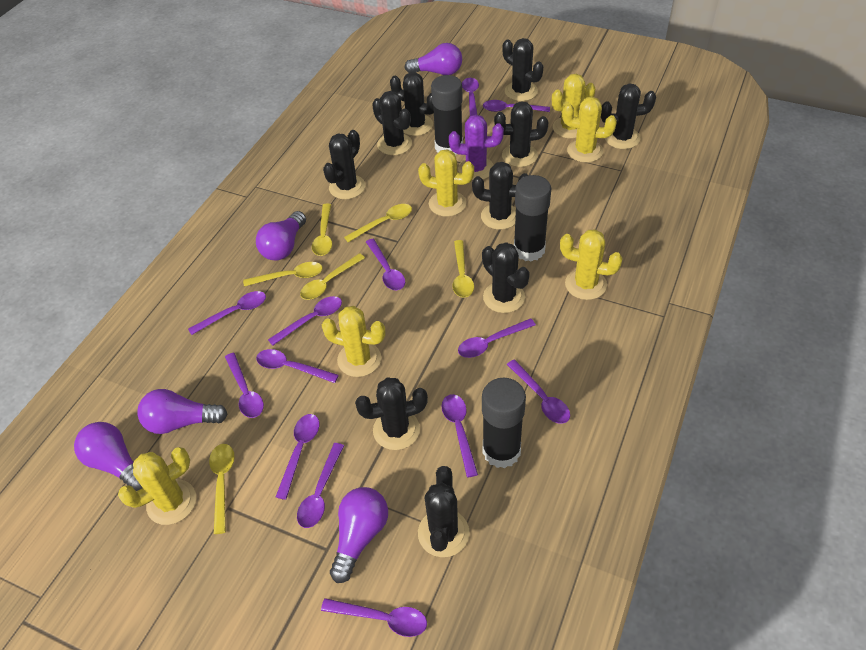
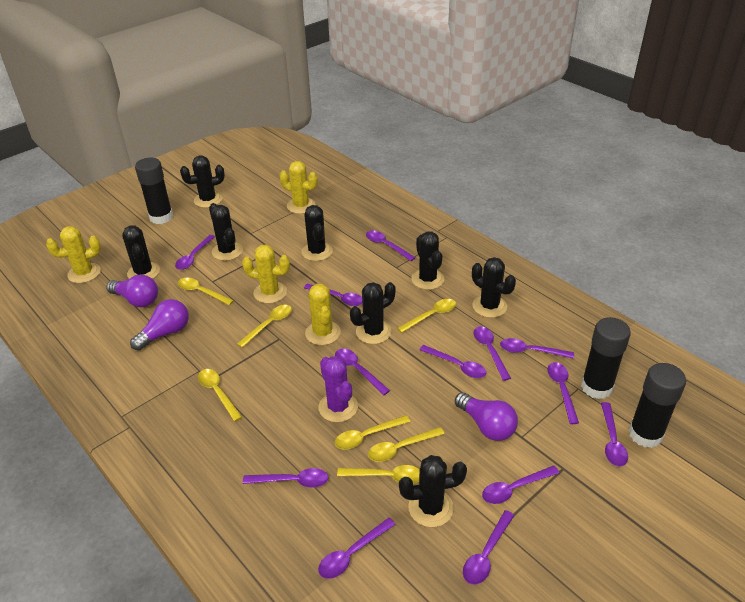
black cactus: [323,130,365,199] [355,378,428,450] [372,91,412,155] [390,72,434,136] [418,466,469,557] [472,162,528,230] [482,242,530,313] [494,101,548,167] [502,38,543,101] [601,84,656,149] = 10 -> [122,225,160,279] [180,155,225,208] [209,203,243,261] [301,205,333,261] [350,282,395,344] [399,455,467,527] [411,231,444,290] [472,257,516,318] = 8
purple light bulb: [74,422,142,491] [137,389,228,434] [256,211,306,261] [330,487,388,583] [404,43,462,75] = 5 -> [106,275,158,307] [130,299,189,351] [455,392,518,441] = 3
yellow cactus: [118,447,196,525] [322,306,385,377] [418,149,474,217] [552,74,595,138] [560,229,623,300] [562,97,617,163] = 6 -> [46,226,101,283] [242,245,290,304] [279,161,318,214] [305,284,341,345] = 4
yellow spoon: [209,444,235,534] [243,262,323,286] [300,253,365,300] [312,204,332,256] [344,204,412,242] [452,240,474,298] = 6 -> [178,278,234,305] [198,369,242,422] [237,305,292,348] [335,415,410,450] [337,465,420,484] [368,427,444,462] [397,299,456,333] = 7

